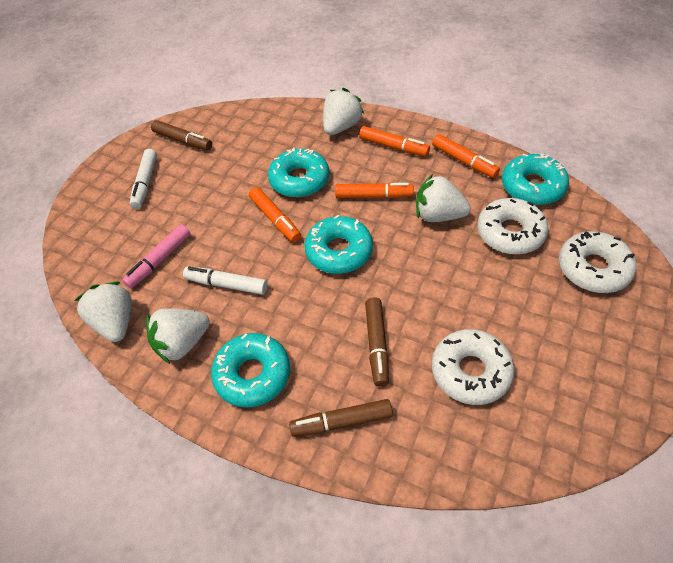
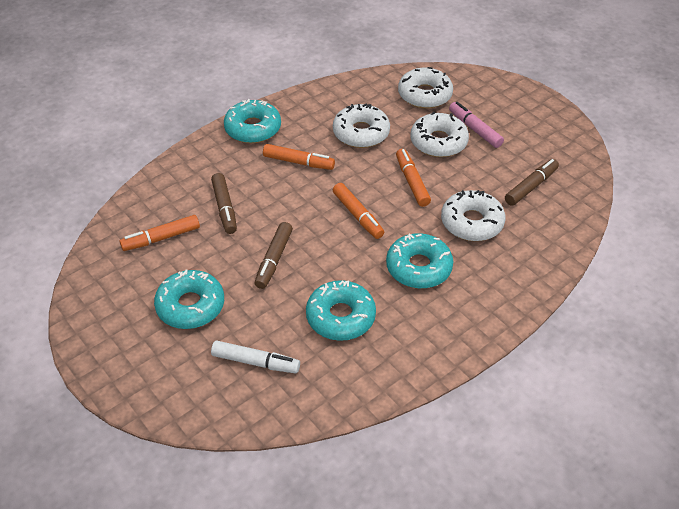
white donut: [432,329,514,405] [477,198,549,255] [559,231,636,293] = 3 -> [333,104,390,148] [398,67,453,108] [410,112,469,157] [441,190,505,241] = 4
white marker: [130,149,157,209] [183,266,267,295] = 2 -> [211,340,300,373] = 1
white strawberry: [74,282,132,342] [146,308,210,364] [323,88,364,135] [416,174,471,222] = 4 -> none = 0

